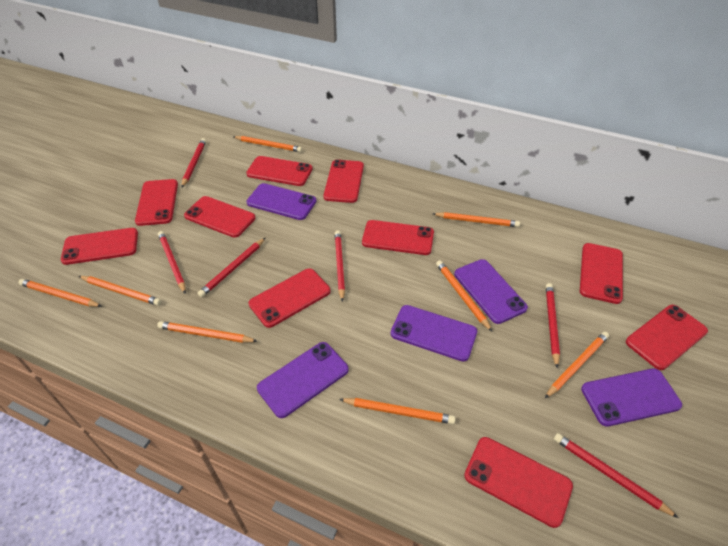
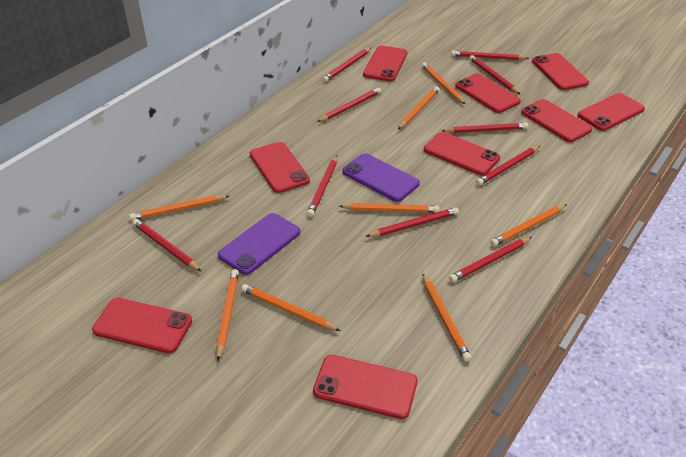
purple phone: [246,183,317,220] [257,342,349,418] [391,305,477,362] [454,259,528,324] [581,369,682,427] = 5 -> [218,213,300,275] [342,153,420,202] = 2
red pencil: [158,231,186,294] [182,138,206,187] [198,238,265,297] [335,230,345,302] [546,283,560,368] [554,433,679,518] = 6 -> [133,219,201,271] [307,155,337,217] [317,88,381,122] [323,48,371,82] [365,207,459,237] [441,123,528,133] [449,237,532,282] [451,51,529,60] [469,55,520,94] [476,146,540,185] = 10
red phone: [61,228,138,265] [135,179,178,226] [184,196,256,238] [246,156,312,186] [249,268,330,328] [324,159,364,203] [362,220,434,255] [464,437,573,528] [580,243,623,304] [626,305,708,370] = 10 -> [92,298,192,353] [250,142,310,193] [313,355,417,419] [363,46,407,82] [424,132,500,176] [455,74,521,113] [521,99,592,142] [532,53,589,90] [577,93,645,131] = 9

